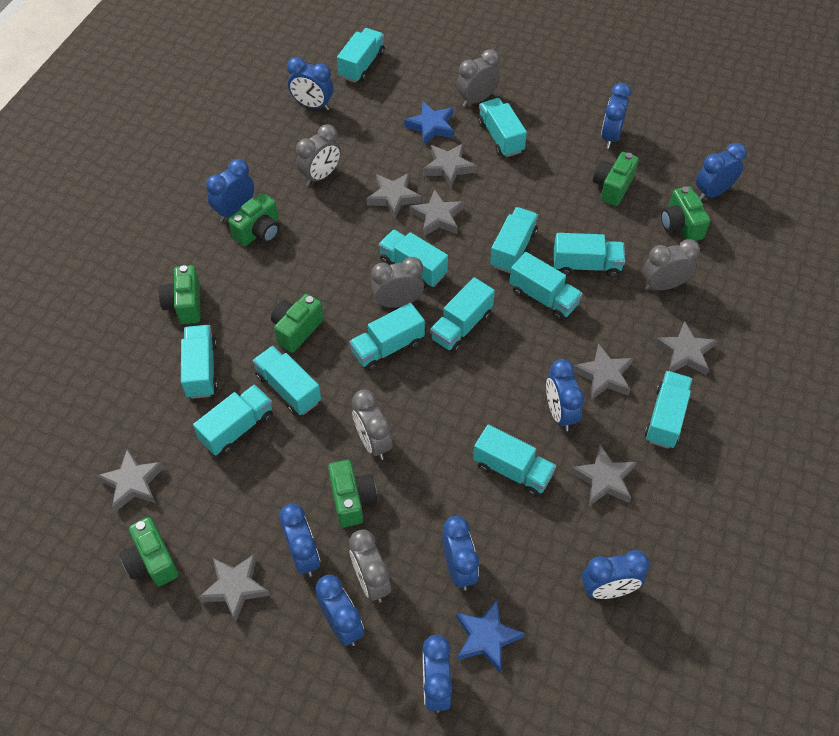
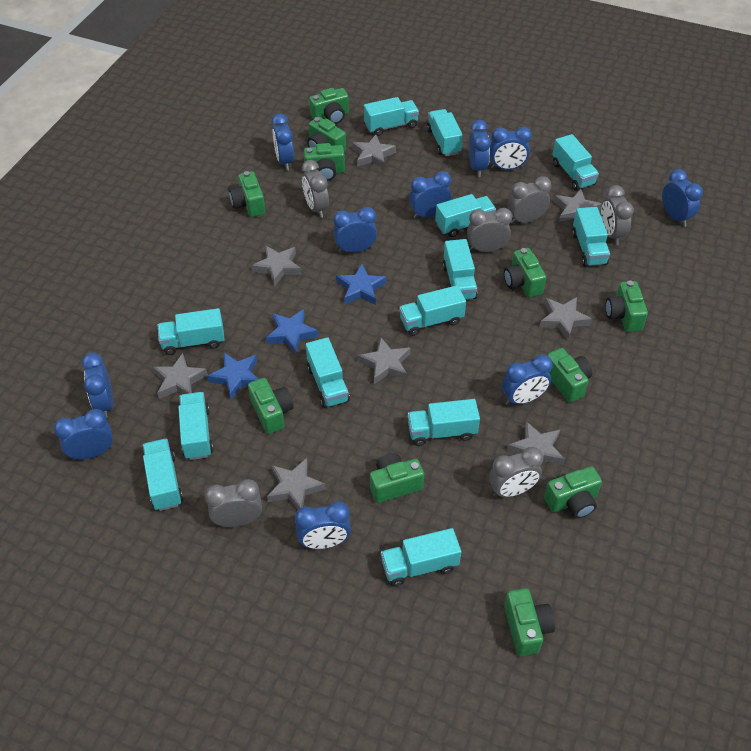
blue star: [404,102,454,145] [456,600,525,672] = 2 -> [207,353,258,400] [266,309,318,354] [336,264,386,305] = 3
green camera: [119,517,179,586] [159,265,201,324] [228,193,280,246] [271,294,324,353] [328,460,377,527] [593,152,639,206] [661,186,710,241] = 7 -> [229,171,265,217] [248,378,293,434] [304,143,345,181] [307,117,346,152] [309,88,349,124] [370,453,424,503] [504,248,546,297] [504,588,555,656] [544,466,602,518] [547,348,592,402] [605,281,648,332] = 11

